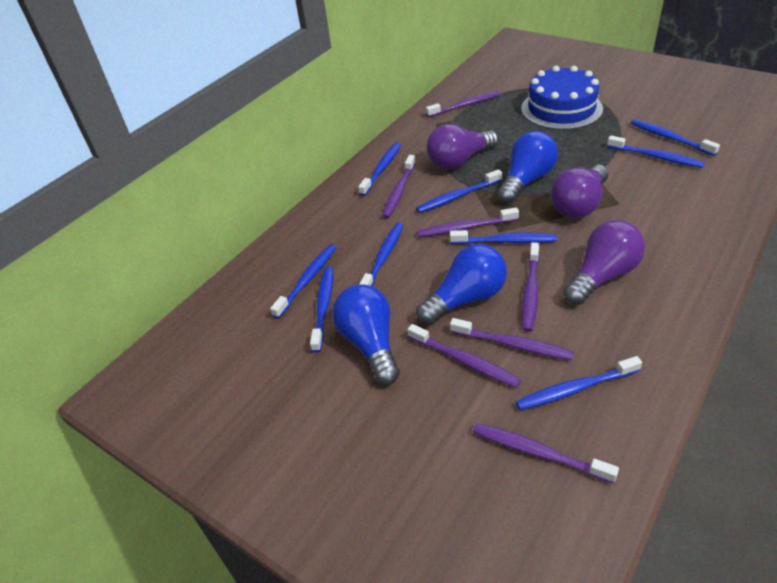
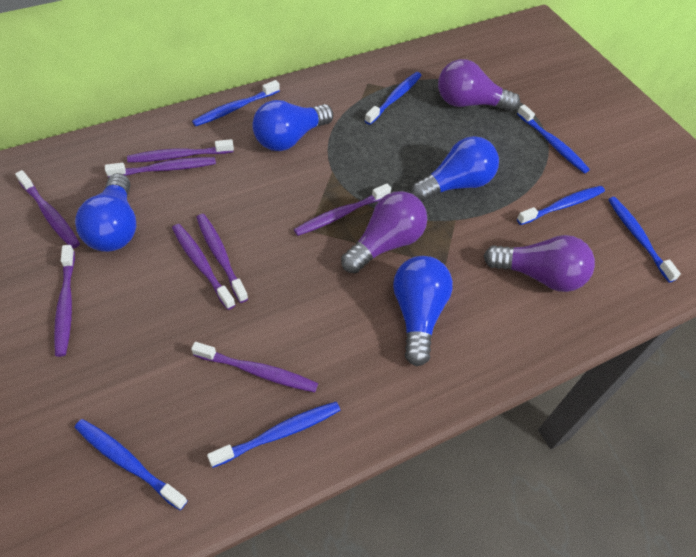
blue cake: [521,66,603,130] = 1 -> none = 0
blue light bulb: [332,284,400,385] [416,244,507,325] [498,131,558,203] = 3 -> [75,173,136,252] [252,100,333,151] [393,256,453,366] [411,136,499,202] = 4
blue toothbrush: [270,244,336,319] [310,266,333,353] [358,142,401,196] [360,222,403,286] [416,169,502,213] [450,230,557,244] [516,356,642,410] [607,135,705,168] [631,119,720,156] = 9 -> [75,419,188,510] [192,80,280,126] [207,402,341,468] [365,72,422,125] [517,105,590,173] [517,186,605,225] [608,197,681,282] = 7
purple toothbrush: [382,155,416,219] [408,324,521,388] [417,207,519,237] [426,91,501,117] [450,318,574,360] [473,423,619,483] [522,242,539,332] = 7 -> [15,170,80,249] [54,245,75,357] [105,157,216,178] [127,139,234,163] [172,224,235,310] [191,342,318,392] [196,214,248,303] [294,183,391,236] = 8

